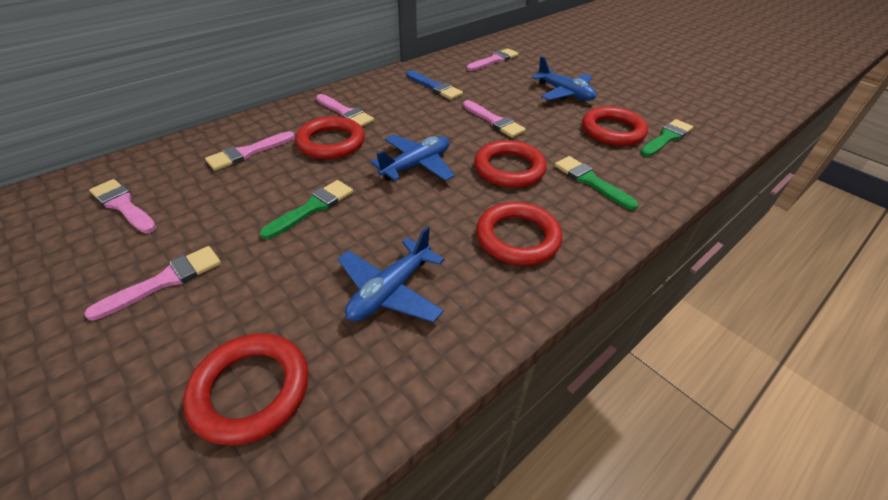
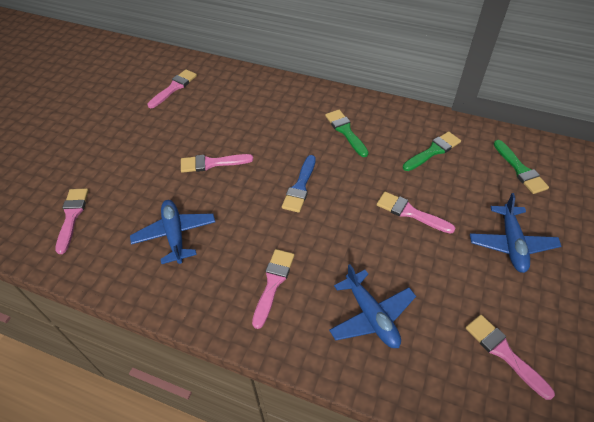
red ring: [183,333,309,446] [295,116,365,159] [474,140,547,188] [476,202,562,265] [582,106,648,146] = 5 -> none = 0

